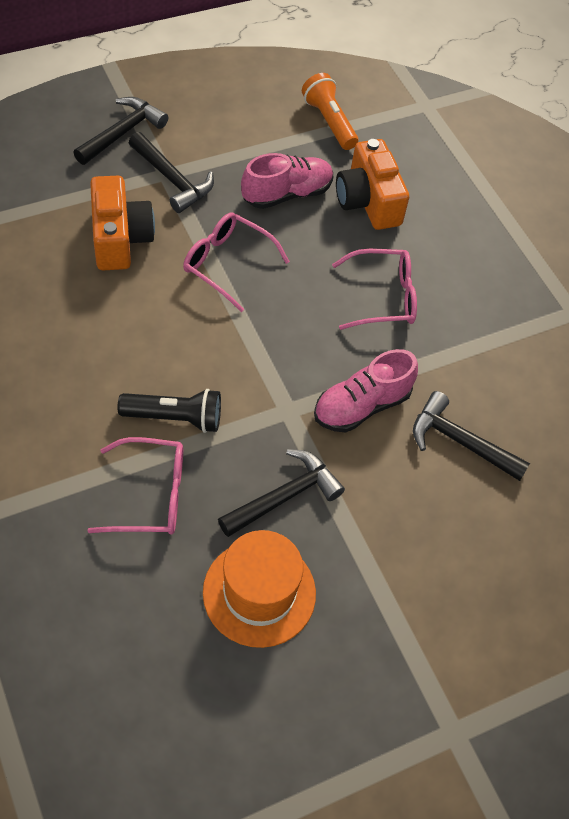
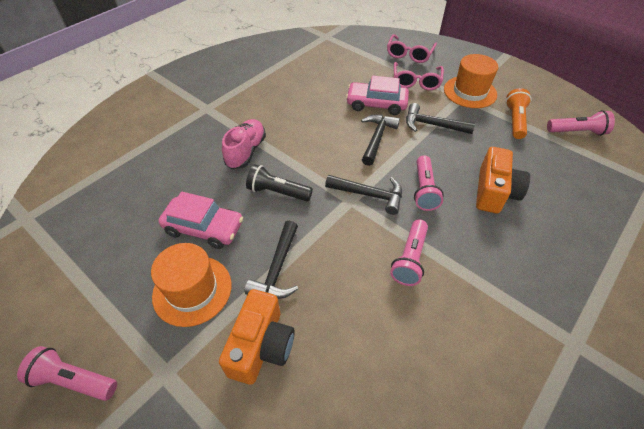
orange hat: [203,530,316,648] = 1 -> [151,243,232,327] [444,54,498,108] = 2
pink car: none = 0 -> [158,192,243,249] [346,76,409,115] = 2
pink flashlight: none = 0 -> [17,346,117,401] [390,219,428,286] [414,155,444,211] [547,110,615,136] = 4
pink glasses: [88,437,183,534] [183,213,290,312] [332,249,417,330] = 3 -> [387,34,437,63] [394,62,444,90] = 2
pink shoe: [241,153,333,209] [314,349,418,432] = 2 -> [222,119,266,169] = 1

